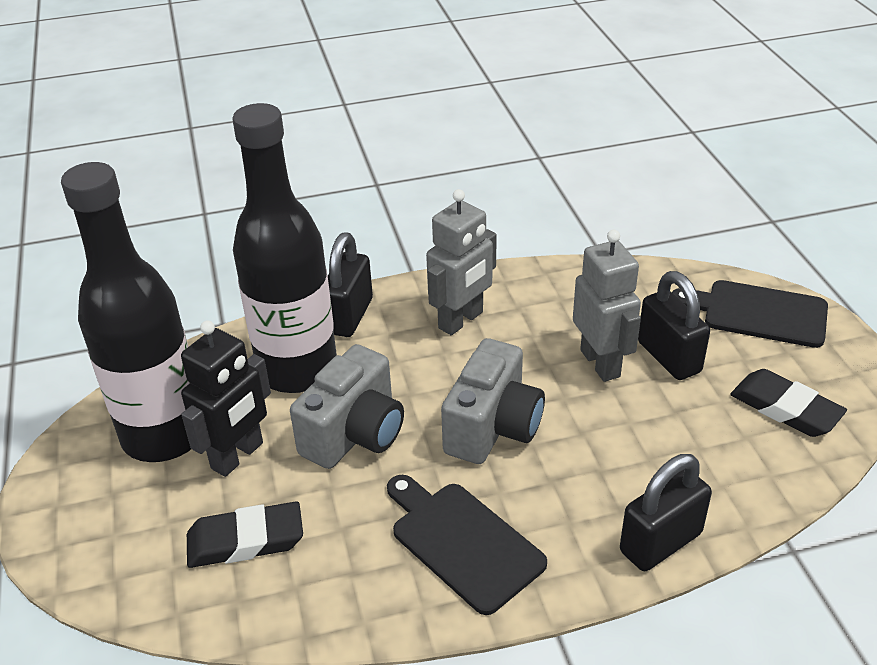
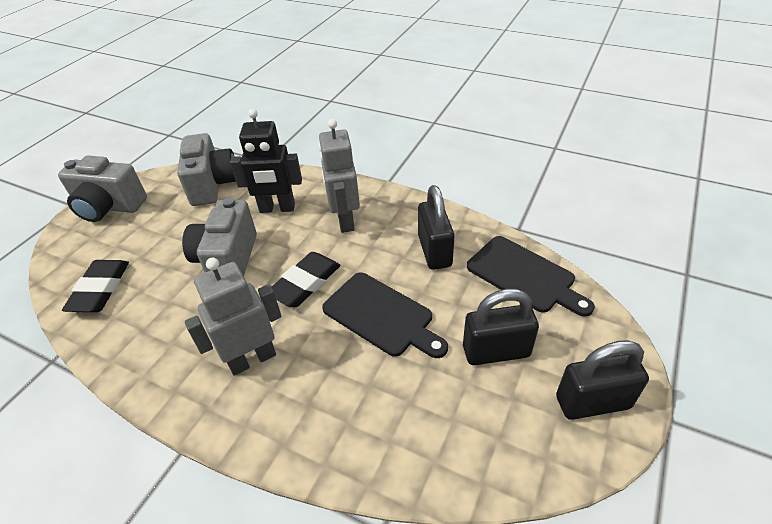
black bottle: [61,162,191,462] [232,103,337,393] = 2 -> none = 0
grey camera: [290,344,404,469] [441,338,545,464] = 2 -> [58,155,147,222] [177,133,236,206] [182,197,257,276] = 3

